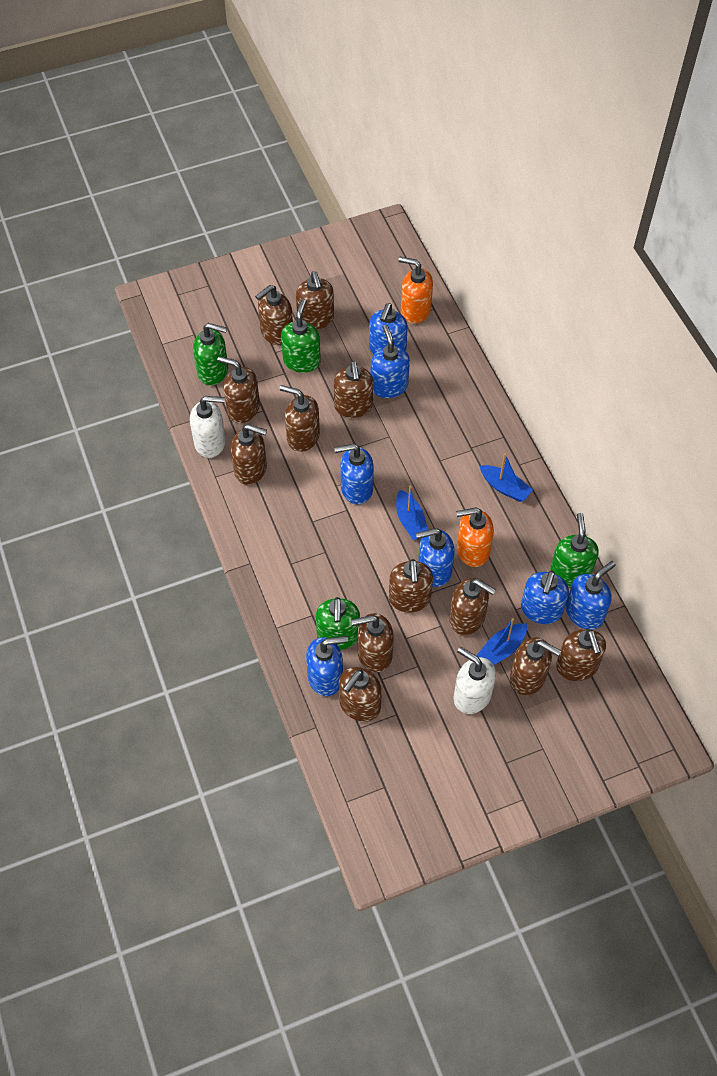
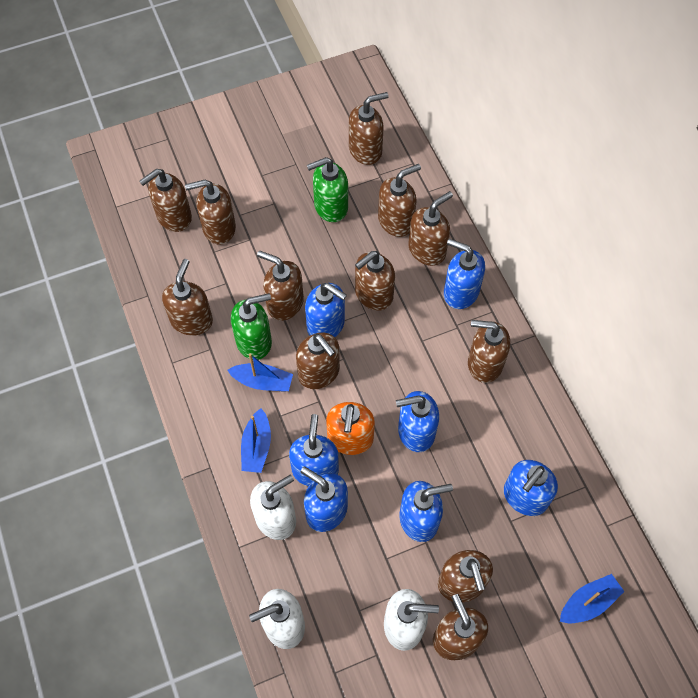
green soap dispenser: [193,323,228,385] [281,299,321,373] [316,597,360,650] [550,513,599,586] = 4 -> [231,293,272,360] [307,157,348,222] = 2
orange soap dispenser: [399,257,433,324] [456,507,494,567] = 2 -> [326,402,375,455] = 1
white soap dispenser: [190,396,226,458] [454,647,496,714] = 2 -> [249,589,305,649] [250,475,296,540] [384,589,439,651] = 3

